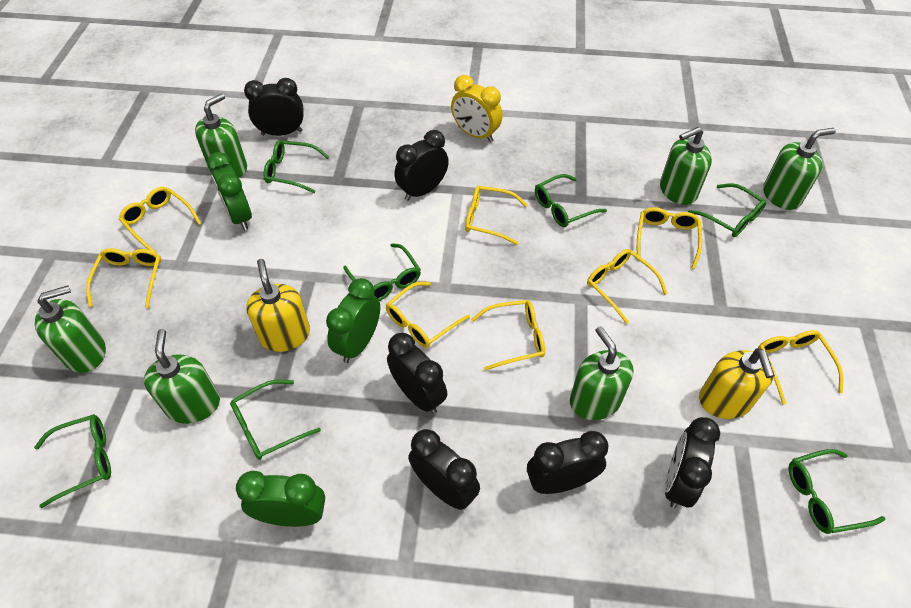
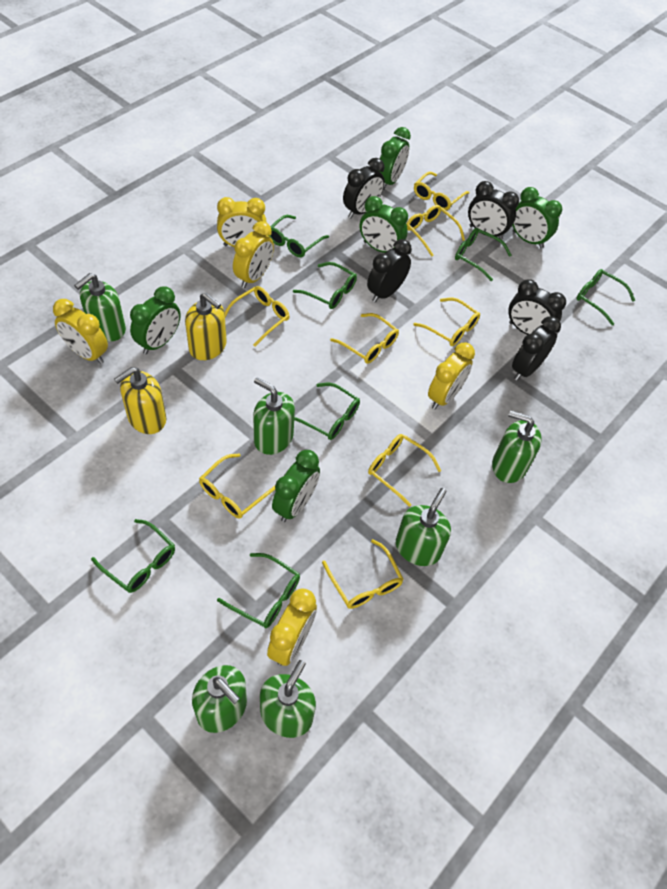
black clock: [244,78,304,136] [387,333,447,414] [394,130,449,201] [408,429,480,510] [527,431,608,494] [665,417,720,509] = 6 -> [343,158,385,218] [367,239,412,303] [468,181,519,240] [508,279,566,335] [512,316,561,381] = 5
green clock: [207,152,252,230] [236,471,325,527] [326,278,380,363] = 3 -> [130,286,181,354] [272,450,320,522] [360,196,408,253] [379,127,411,190] [512,187,562,249] = 5
yellow clock: [451,75,503,142] = 1 -> [53,299,108,364] [217,197,267,247] [233,221,274,288] [267,589,317,666] [428,343,475,409] = 5

